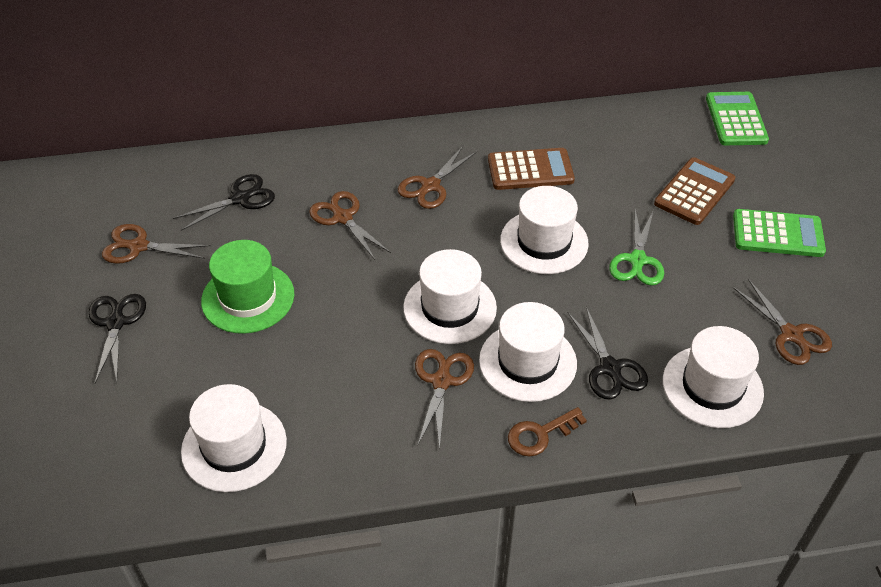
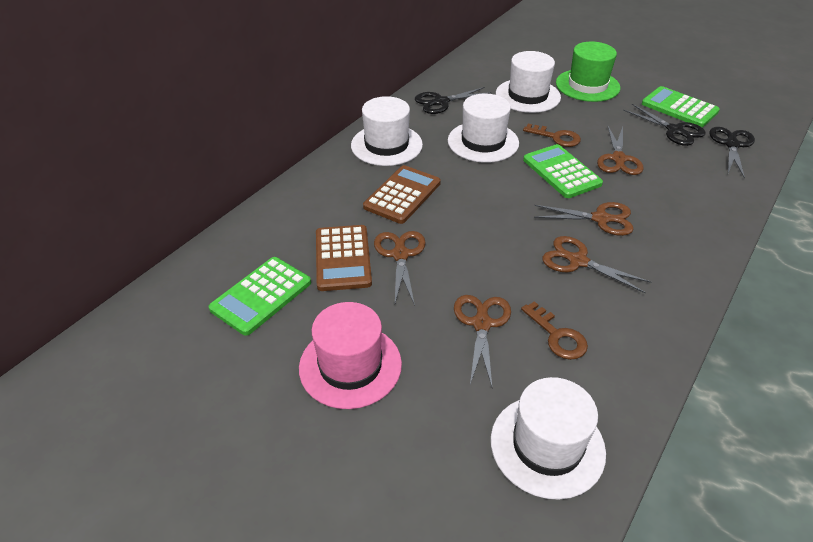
brown key: [508,407,587,457] = 1 -> [521,301,588,360] [523,124,581,147] = 2
green calculator: [706,92,769,145] [733,209,826,257] = 2 -> [209,257,311,336] [523,144,603,198] [642,86,720,127] = 3
green scissors: [609,210,664,286] = 1 -> none = 0
pink hat: none = 0 -> [299,302,402,409] = 1
white hat: [181,384,287,492] [403,249,497,344] [479,302,577,402] [500,186,589,274] [663,326,764,428] = 5 -> [351,96,423,166] [448,94,519,163] [491,377,606,500] [496,51,561,113] = 4

